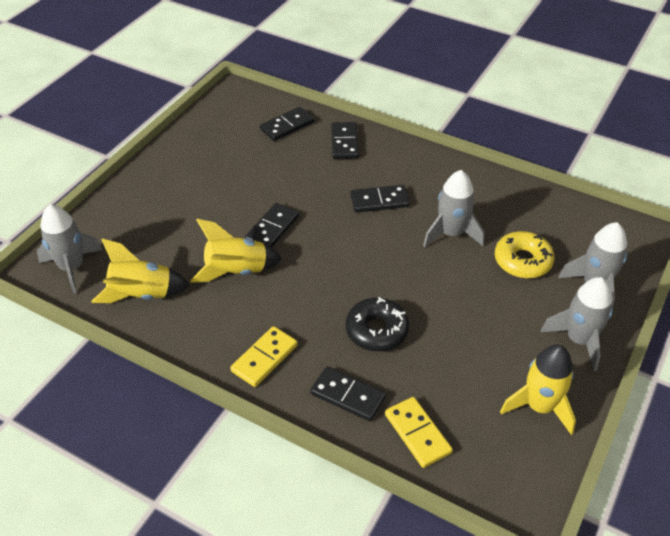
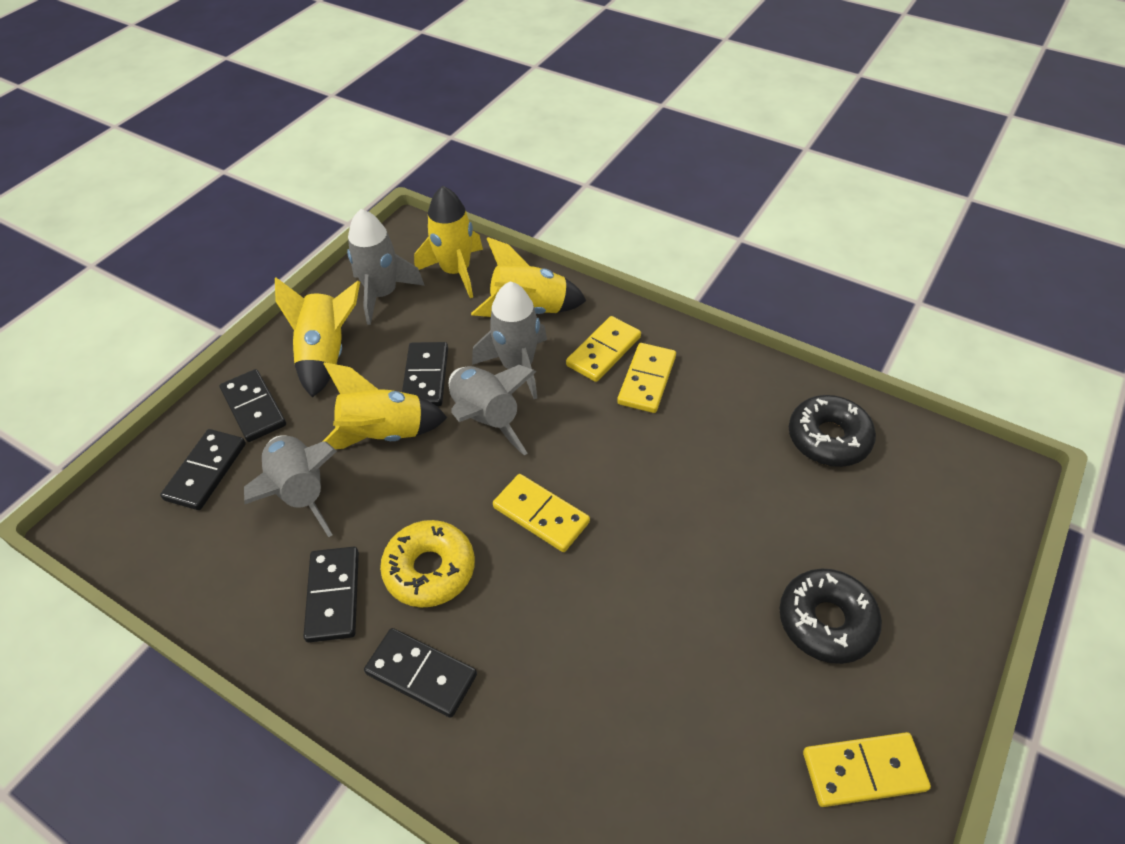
black donut: [346,297,409,351] = 1 -> [779,569,882,664] [789,395,876,467] = 2
yellow domino: [230,326,297,387] [385,397,453,468] = 2 -> [493,474,590,552] [566,316,641,382] [617,343,676,413] [803,732,931,807] = 4
yellow rocket: [91,239,190,303] [190,219,282,283] [500,345,576,435] = 3 -> [275,277,360,397] [322,362,447,449] [414,186,483,298] [471,237,587,317] = 4

